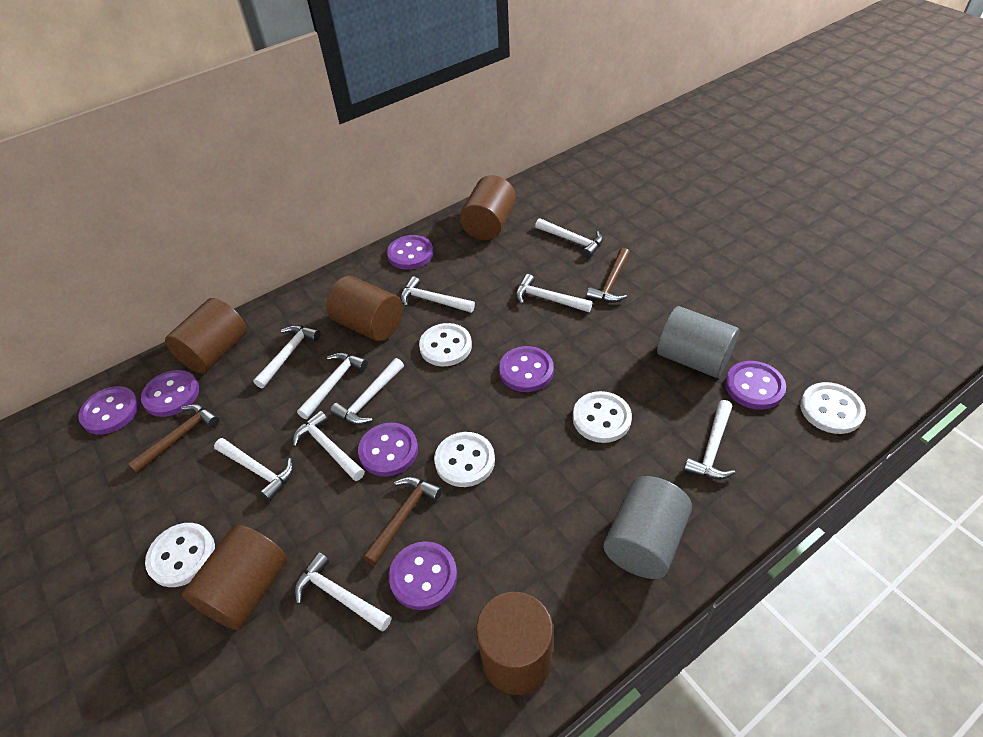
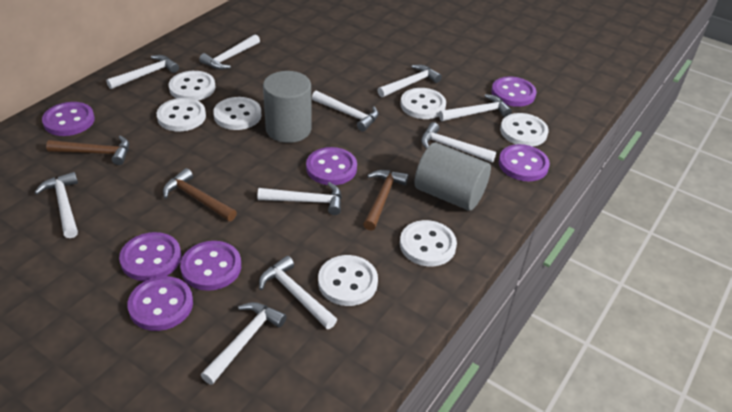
brown cylinder: [165,298,247,374] [182,524,288,630] [326,276,403,342] [460,175,516,241] [476,592,553,695] = 5 -> none = 0
white button: [145,523,215,587] [419,323,472,366] [434,432,495,487] [573,391,632,443] [800,382,866,434] = 5 -> [156,98,206,131] [169,71,216,101] [213,97,262,130] [318,255,378,306] [400,88,446,119] [400,220,457,267] [500,113,549,147] = 7

